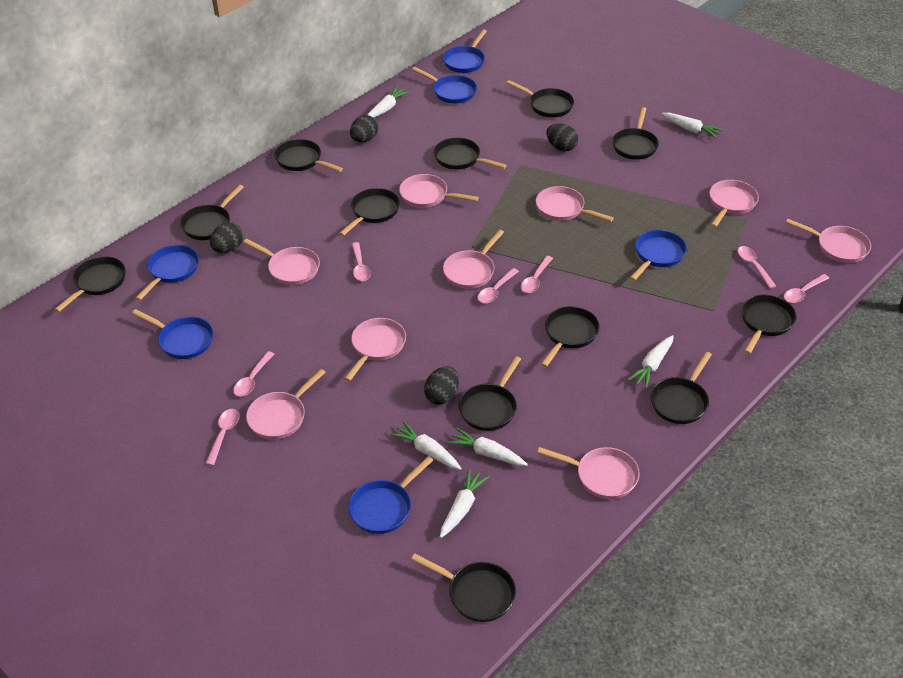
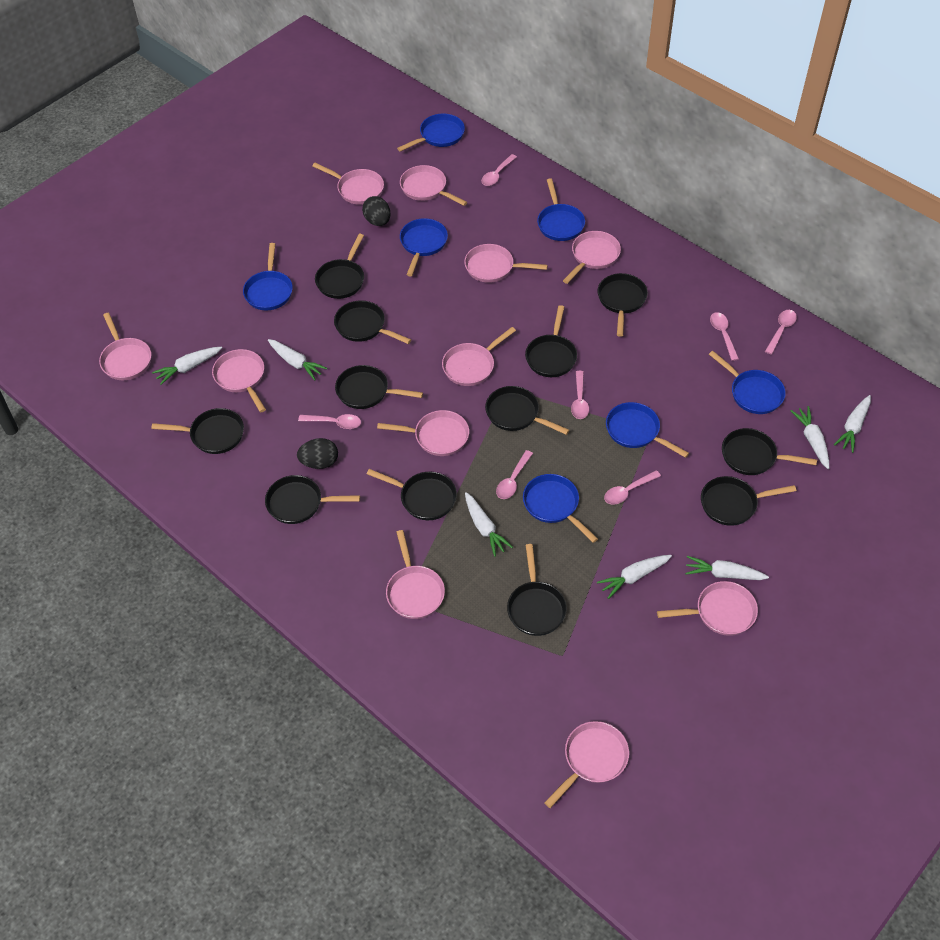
black egg: [210,222,243,253] [350,115,378,142] [424,366,459,405] [546,124,578,151] = 4 -> [297,438,338,469] [362,196,391,226] = 2
blue pan: [132,309,213,359] [135,245,199,301] [348,456,433,534] [412,67,477,103] [443,29,487,73] [630,230,687,281] = 6 -> [243,243,293,311] [397,113,465,152] [400,218,448,277] [523,474,598,543] [537,178,585,241] [606,402,689,458] [709,351,786,414] = 7
pink pan: [243,239,320,285] [246,369,326,440] [344,318,406,381] [399,174,478,208] [443,229,504,289] [536,186,614,222] [537,447,640,499] [709,180,759,228] [786,219,871,263] = 9 -> [99,313,151,380] [212,349,266,412] [312,163,384,205] [377,410,469,456] [386,530,445,619] [400,165,467,206] [442,327,516,386] [464,244,548,283] [544,721,629,808] [563,231,621,284] [657,581,758,636] = 11
white carrot: [368,87,410,118] [390,421,462,470] [440,469,489,538] [447,427,528,466] [627,335,674,388] [662,113,723,138] = 6 -> [152,347,222,385] [268,339,327,380] [465,492,513,557] [597,555,672,599] [685,556,769,580] [790,406,829,469] [834,395,871,453] = 7

